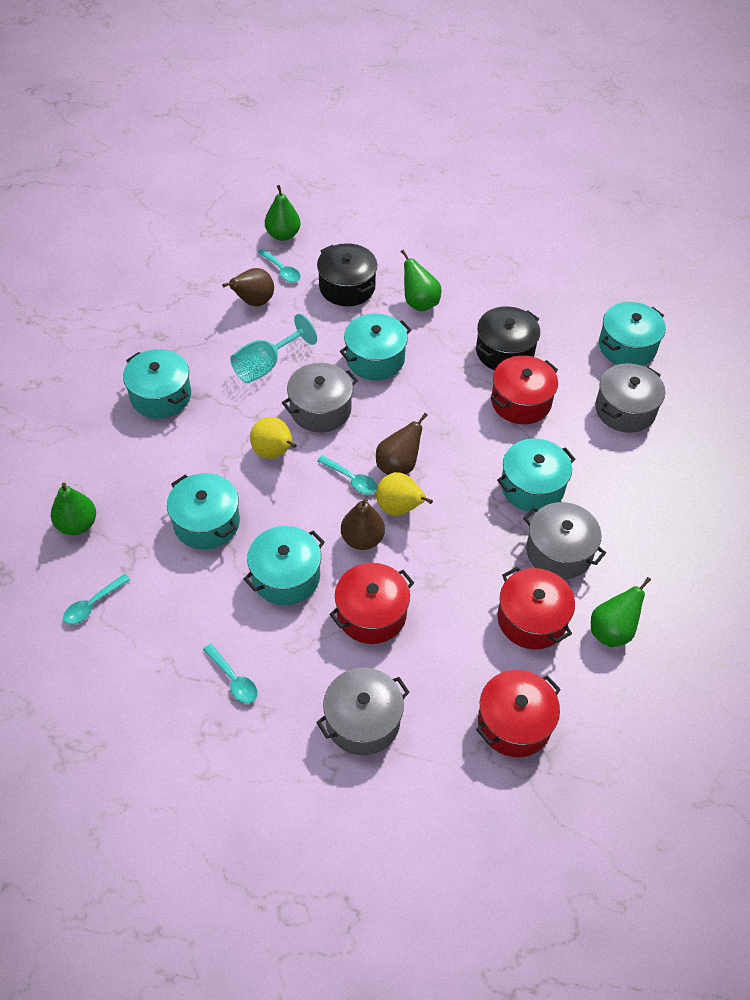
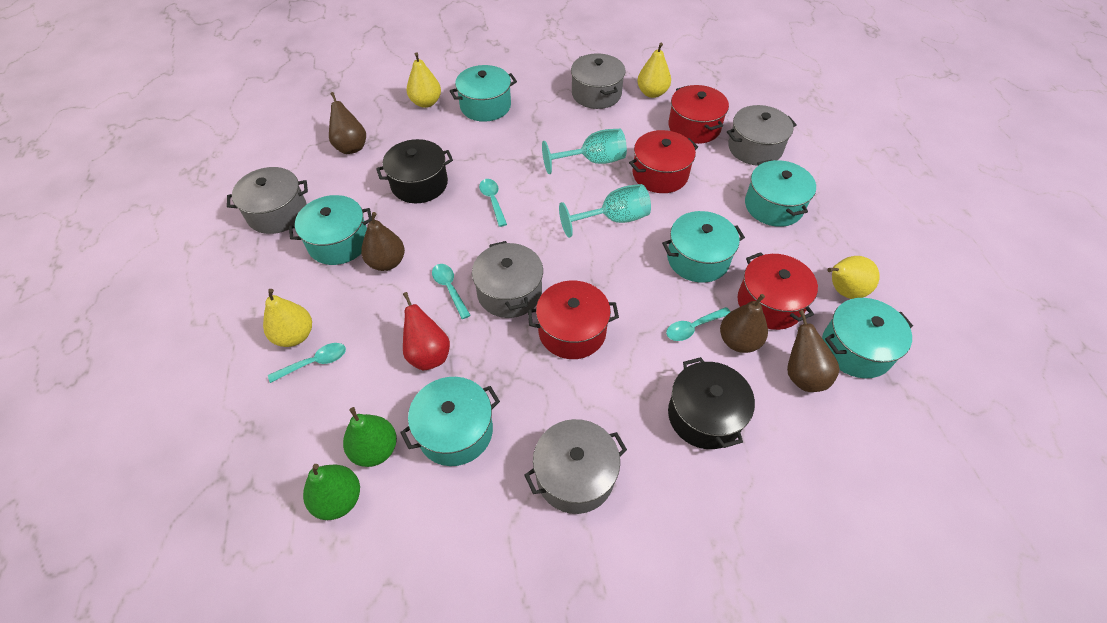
brown pear: [222,268,274,306] [341,498,385,550] [376,413,428,475] = 3 -> [329,92,366,154] [361,212,405,271] [720,294,768,353] [787,310,840,392] = 4
green pear: [51,483,96,535] [265,185,301,241] [401,250,442,312] [591,577,651,647] = 4 -> [303,464,360,520] [343,407,397,467] = 2
grey pot: [282,363,358,433] [316,668,410,755] [523,502,606,579] [595,363,665,433] = 4 -> [227,167,308,234] [472,241,543,318] [524,419,627,514] [571,53,626,109] [727,105,797,166] = 5
red pear: none = 0 -> [403,292,450,370] = 1
turquoise goblet: [230,314,317,383] = 1 -> [542,129,627,174] [559,184,651,238] = 2
yellow pear: [250,417,297,459] [376,472,433,516] = 2 -> [263,289,312,347] [407,52,441,108] [637,43,671,98] [827,256,879,299] = 4

